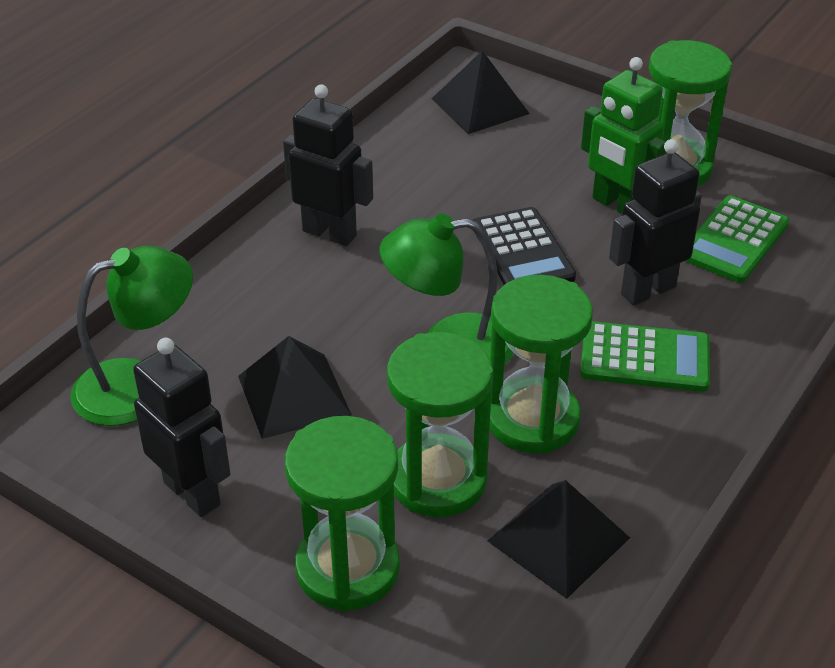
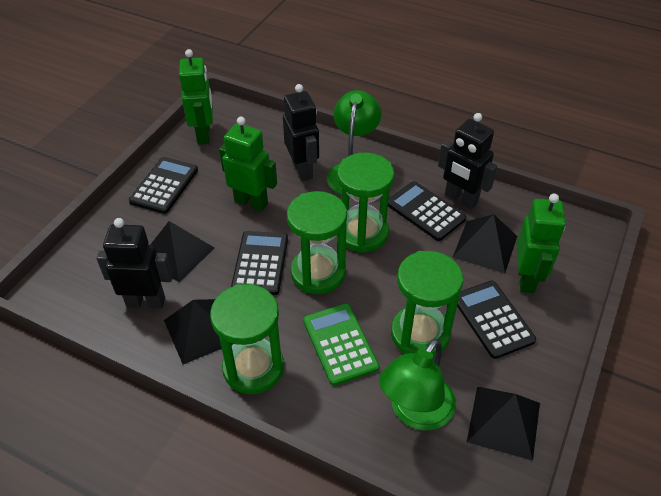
black calculator: [473,207,576,285] = 1 -> [129,157,198,214] [231,231,288,295] [388,181,466,241] [457,281,536,359] = 4
black pyramid: [238,336,352,439] [432,51,530,134] [488,480,630,599] = 3 -> [150,221,215,282] [164,299,233,364] [453,214,517,273] [467,387,540,461] = 4
green calculator: [580,321,710,392] [685,196,789,283] = 2 -> [303,304,379,386] = 1
green robot: [581,57,666,214] = 1 -> [179,49,213,145] [219,117,277,212] [516,194,566,293] = 3

